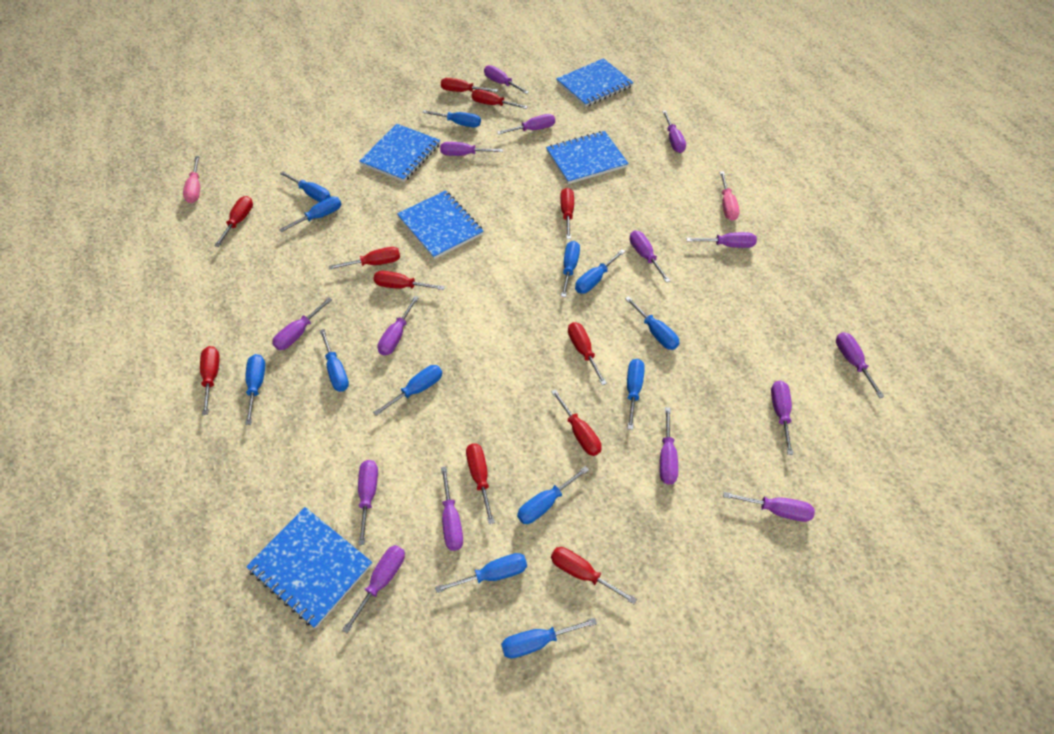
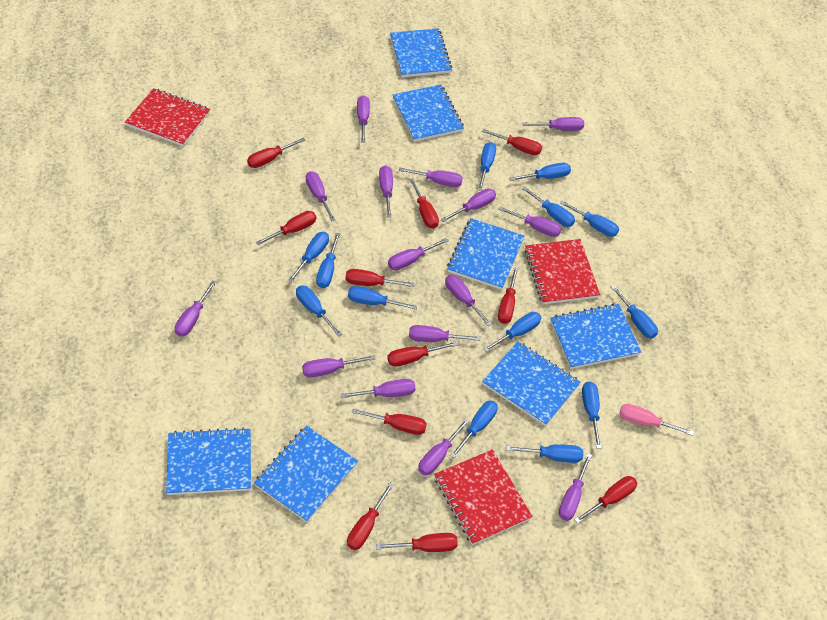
blue notebook: [246,507,372,628] [359,124,440,182] [397,190,484,259] [546,131,629,184] [556,58,634,107] = 5 -> [166,427,251,495] [254,425,358,522] [390,28,452,77] [393,85,464,142] [447,218,525,290] [482,341,581,426] [550,304,641,369] = 7
pink screwdriver: [183,156,200,203] [720,172,740,221] = 2 -> [619,404,694,436] = 1
red notebook: none = 0 -> [125,88,210,146] [434,449,533,545] [524,239,600,304] = 3

